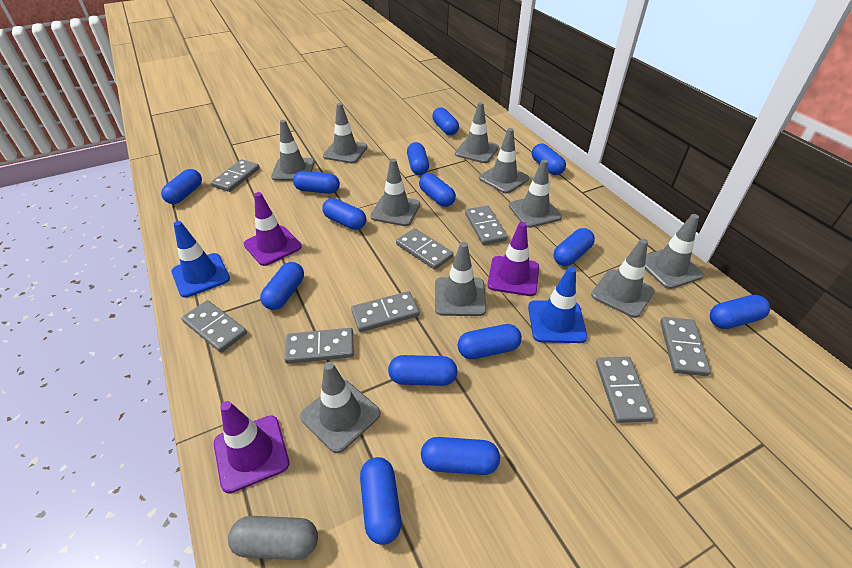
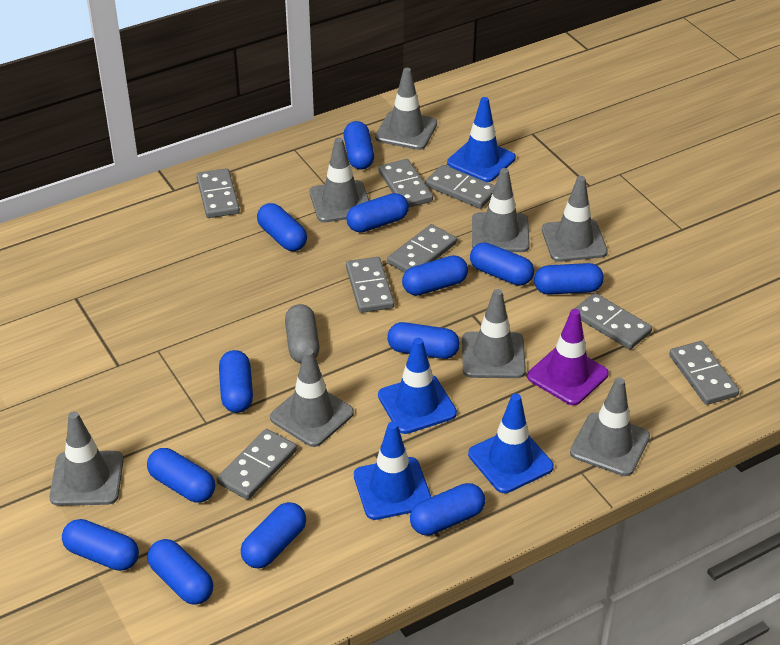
blue capsule: [161,169,202,204] [260,262,304,310] [293,171,340,194] [322,198,366,230] [360,457,401,545] [388,355,458,386] [407,142,429,175] [419,173,456,207] [421,437,500,475] [432,107,459,135] [458,324,522,359] [532,144,566,175] [553,228,595,266] [710,295,770,329] = 14 -> [62,519,139,571] [147,448,215,503] [147,539,213,605] [219,350,253,413] [241,502,306,569] [257,203,307,251] [343,121,374,170] [347,193,409,233] [387,322,460,359] [402,255,468,296] [410,483,485,536] [470,242,534,286] [534,263,604,295] = 13
blue traffic cone: [171,221,230,298] [528,267,587,343] = 2 -> [354,422,431,520] [378,338,457,434] [447,97,516,182] [468,393,554,493] = 4
grey traffic cone: [271,120,315,181] [300,362,380,453] [323,103,367,163] [370,158,420,226] [435,242,487,316] [455,102,499,163] [479,128,529,193] [509,159,562,228] [591,239,655,318] [645,214,704,289] = 10 -> [49,411,124,506] [270,348,354,447] [310,137,369,222] [375,68,437,150] [462,289,526,378] [472,168,530,252] [542,176,608,262] [570,378,650,476] = 8
purple traffic cone: [214,401,289,494] [244,192,302,266] [487,222,539,296] = 3 -> [527,309,609,405] = 1

